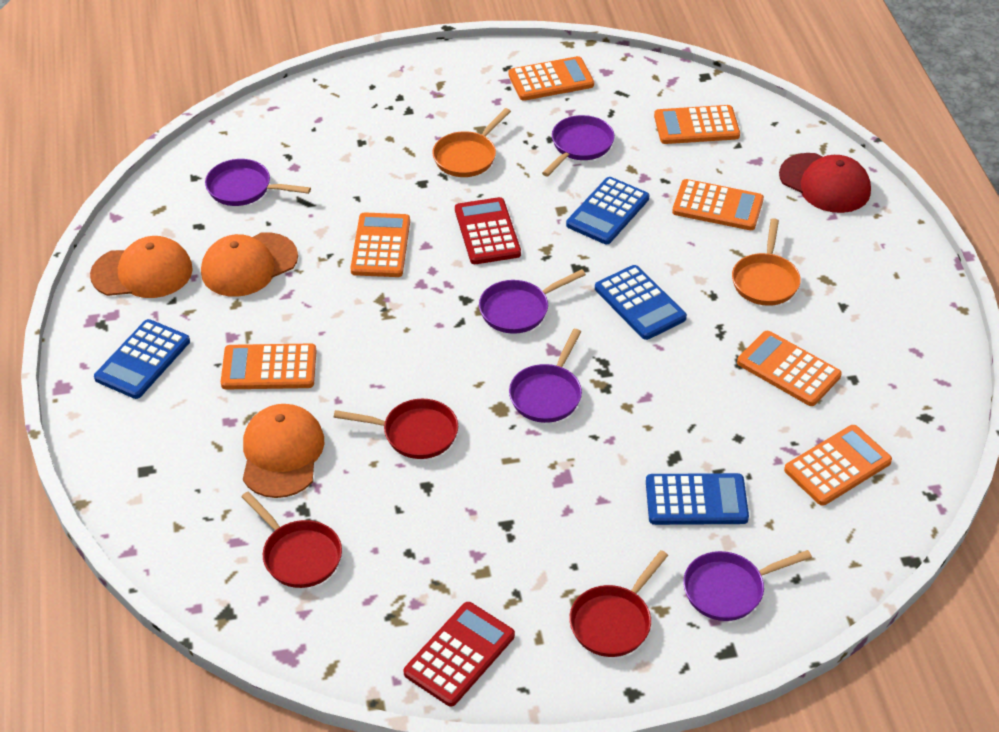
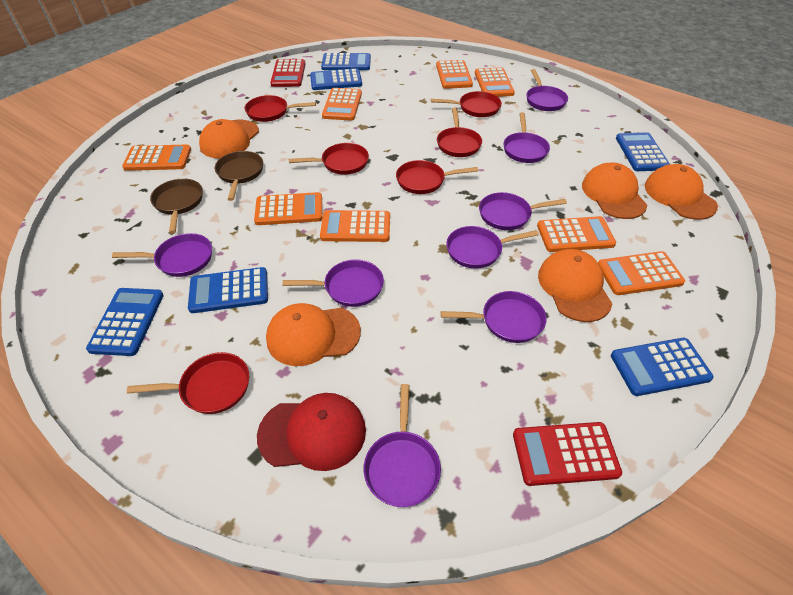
blue calculator: [94,319,190,399] [566,177,650,244] [595,265,687,340] [646,473,749,525] = 4 -> [86,288,164,356] [188,267,268,313] [310,68,362,90] [321,53,371,70] [611,338,714,396] [616,132,670,171] = 6
brown pan: none = 0 -> [150,178,203,234] [215,151,263,201] = 2
orange calculator: [221,344,317,390] [350,212,410,277] [509,56,594,101] [654,105,740,144] [672,179,764,230] [737,331,842,406] [784,425,892,506] = 7 -> [122,145,191,171] [254,192,322,225] [320,210,390,242] [322,88,362,121] [436,60,473,89] [475,67,515,97] [537,216,616,252] [598,251,685,295] = 8
orange cap: [90,236,193,298] [201,232,298,297] [243,404,324,498] = 3 -> [199,119,259,159] [266,303,361,366] [538,249,612,322] [582,162,647,219] [645,164,718,220] = 5
orange pan: [432,108,511,177] [732,218,801,306] = 2 -> none = 0
purple pan: [205,159,311,206] [479,269,586,334] [509,329,582,423] [542,115,614,177] [683,550,812,621] = 5 -> [112,233,212,277] [282,260,384,307] [364,384,441,507] [441,291,547,343] [446,226,538,268] [479,192,567,230] [503,112,550,163] [526,69,568,111] = 8
red pan: [241,492,342,588] [334,399,458,459] [569,550,668,657] = 3 -> [127,352,249,414] [245,95,316,122] [289,143,369,175] [396,160,478,194] [431,91,502,117] [437,107,482,157] = 6

